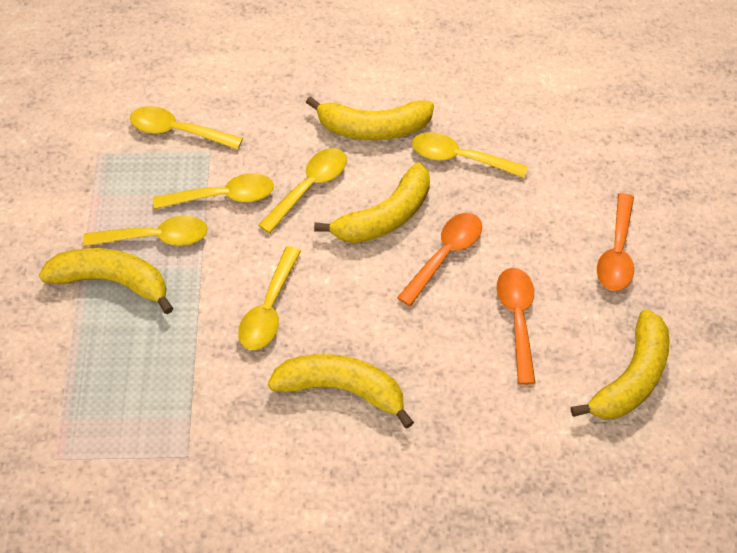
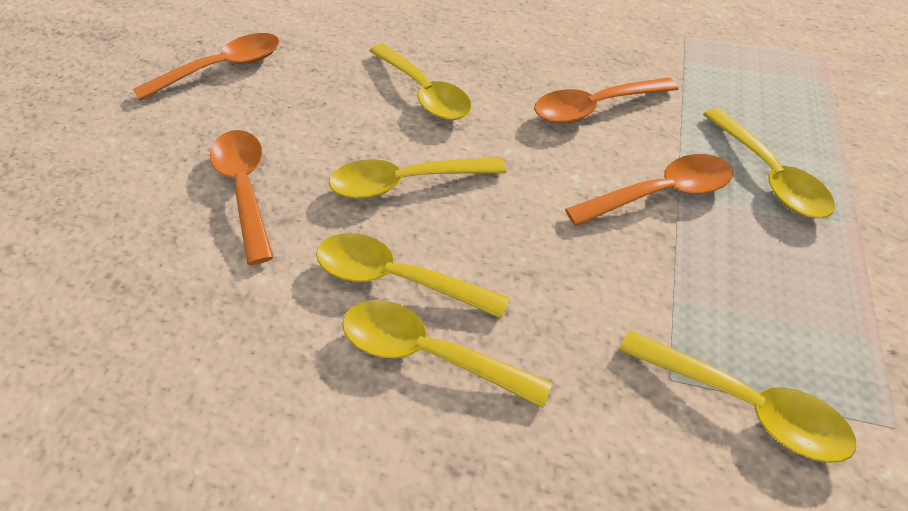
orange spoon: [397,213,482,306] [497,268,535,385] [597,193,634,291] = 3 -> [133,33,280,101] [210,130,274,265] [534,77,679,123] [565,154,733,226] = 4
yellow banana: [39,248,174,314] [268,354,414,428] [306,96,434,140] [314,162,430,243] [571,309,670,419] = 5 -> none = 0

